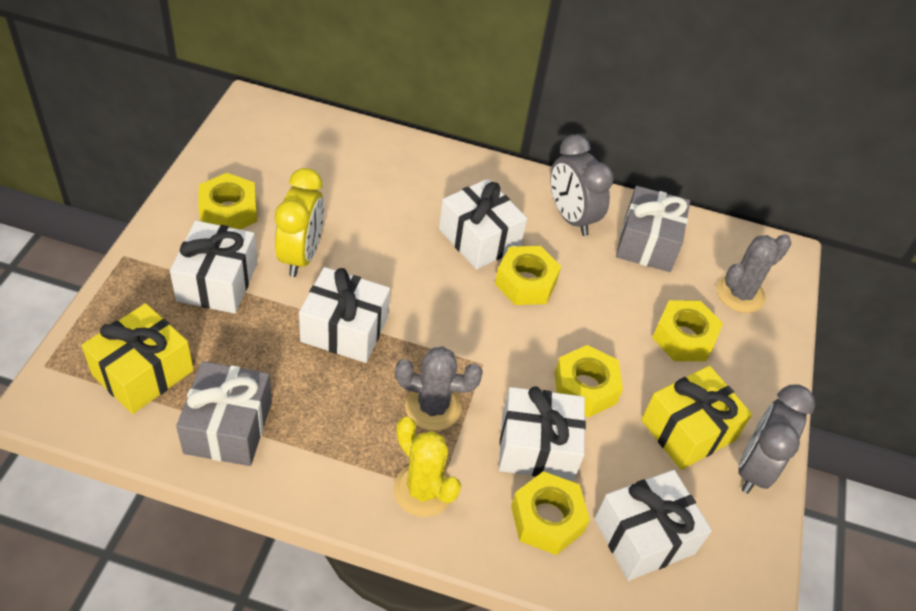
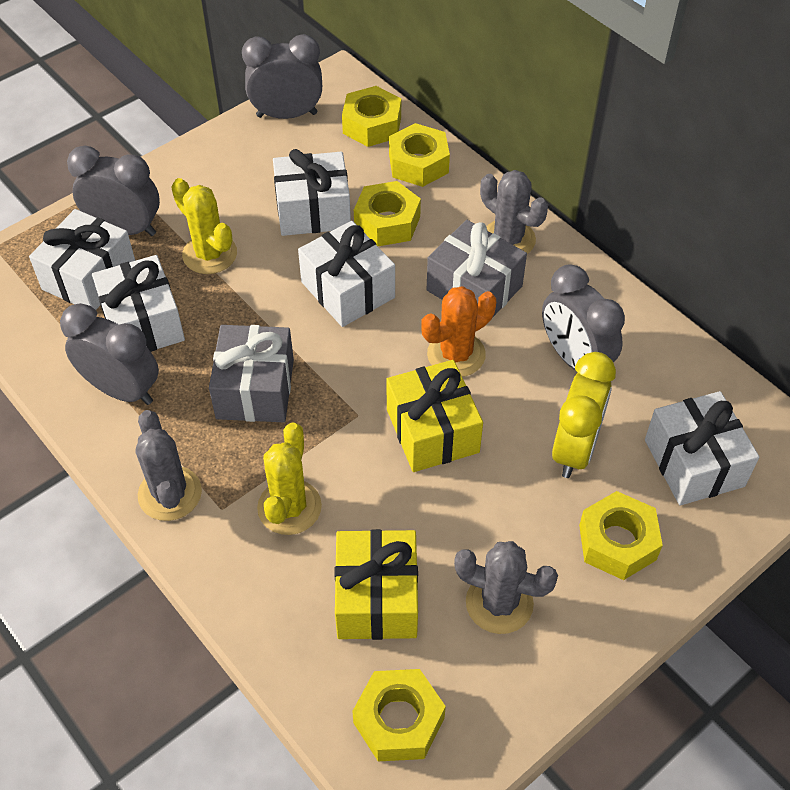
grey cactus: [395,346,483,431] [717,234,791,313] = 2 -> [136,410,202,521] [454,541,558,634] [480,170,548,254] = 3
grey clock: [550,135,614,236] [738,385,815,494] = 2 -> [60,303,159,405] [67,145,160,236] [242,34,322,119] [542,264,625,371] = 4
orange cactus: none = 0 -> [421,286,496,377] = 1
yellow cactus: [393,417,461,517] = 1 -> [171,178,237,274] [257,422,322,535] = 2

